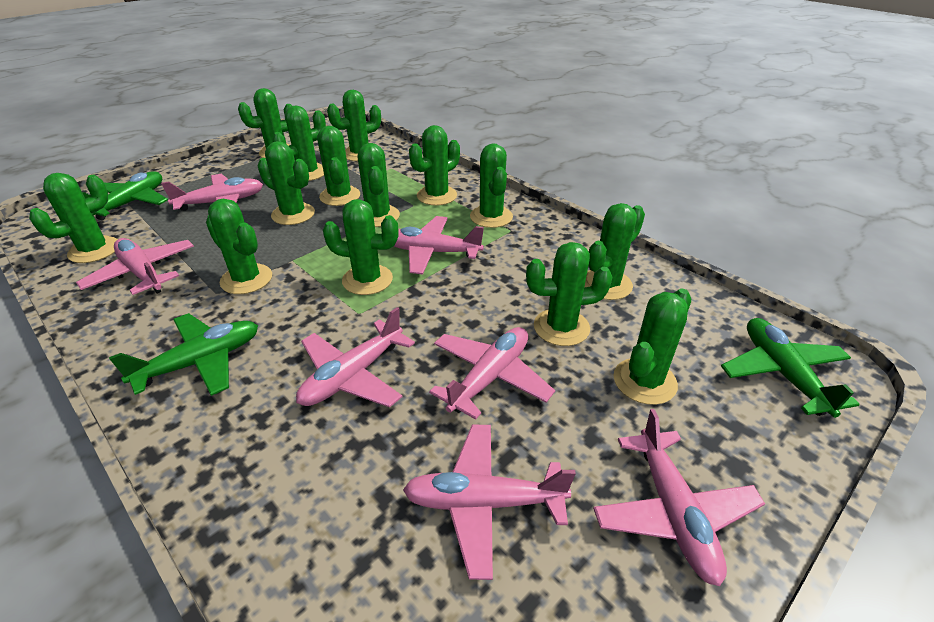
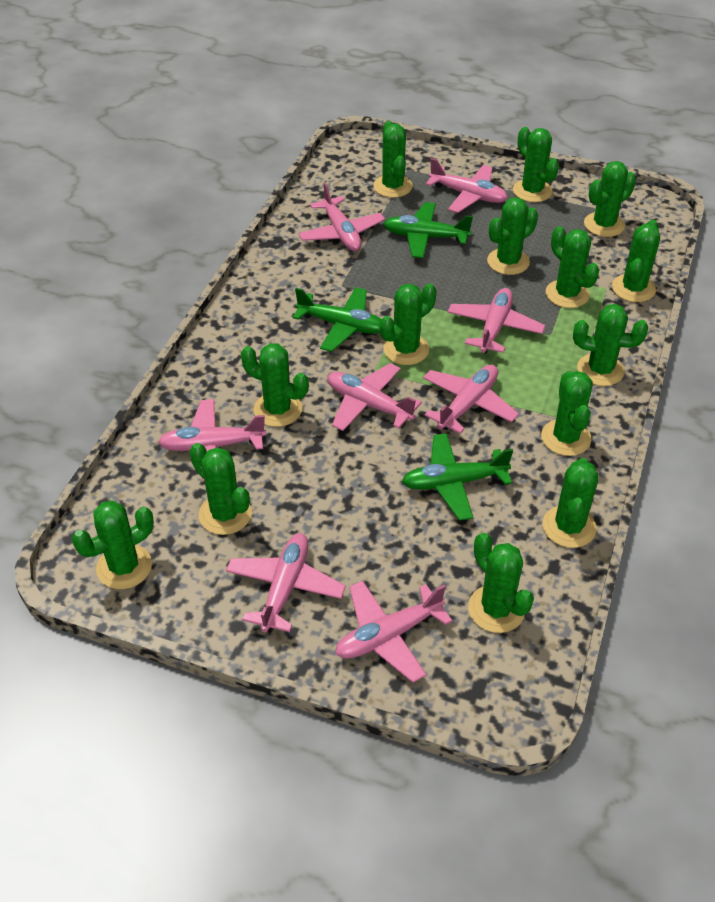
pink plane: [76,238,194,295] [161,174,263,211] [296,307,415,407] [394,216,484,275] [403,425,576,580] [429,327,555,420] [593,409,765,586] = 7 -> [158,399,266,481] [226,533,346,632] [298,183,385,251] [327,363,422,431] [335,581,453,683] [423,365,519,434] [426,158,508,213] [448,288,545,353] = 8

